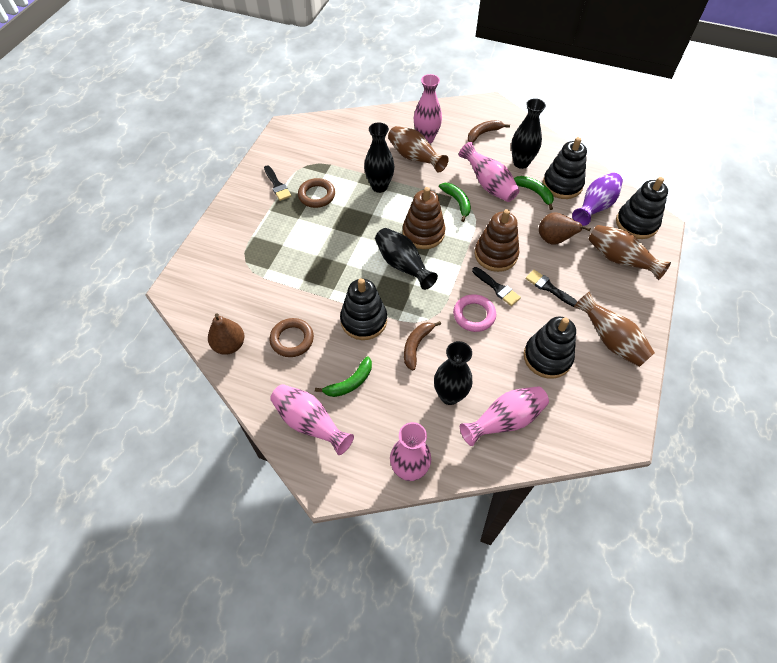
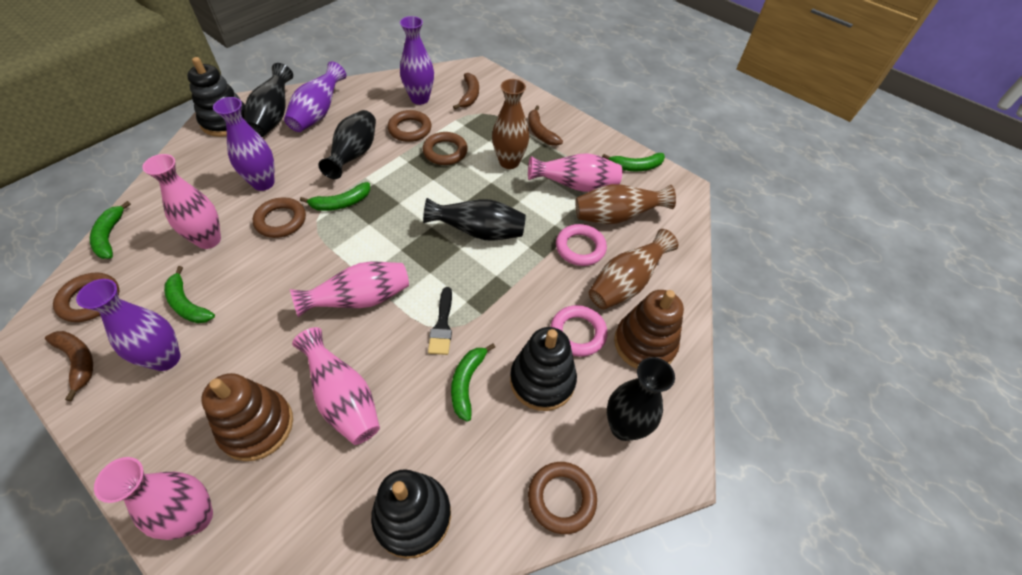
black brush: [264,165,291,201] [472,267,521,306] [526,270,578,307] = 3 -> [428,287,452,355] = 1
black stacking toy: [340,278,387,340] [524,317,576,379] [543,137,587,199] [616,177,668,239] = 4 -> [187,57,245,137] [371,469,451,559] [510,327,577,411] = 3
brown banana: [404,321,441,371] [468,120,510,143] = 2 -> [45,331,93,401] [453,73,479,110] [528,106,563,146] = 3
brown pear: [208,313,244,355] [539,212,591,245] = 2 -> none = 0
brown ring: [270,318,314,357] [298,178,335,208] = 2 -> [53,273,119,322] [253,197,306,238] [388,110,432,142] [423,132,468,165] [528,462,597,534] = 5
green banana: [315,356,372,397] [439,183,471,222] [514,176,554,210] = 3 -> [90,201,131,259] [164,266,215,323] [300,182,370,211] [451,343,495,422] [602,153,665,171] = 5
pink ring: [453,294,496,332] = 1 -> [550,305,607,357] [556,224,607,266] = 2
purple vase: [572,173,623,226] = 1 -> [76,279,180,371] [213,97,274,191] [284,61,346,132] [400,16,434,105] = 4

